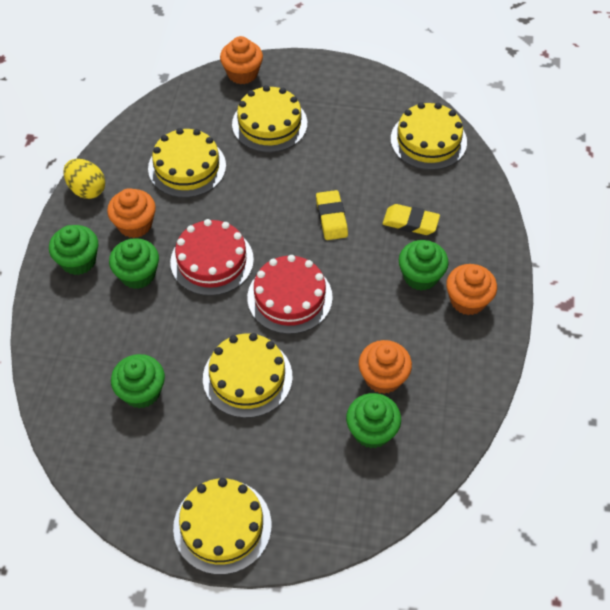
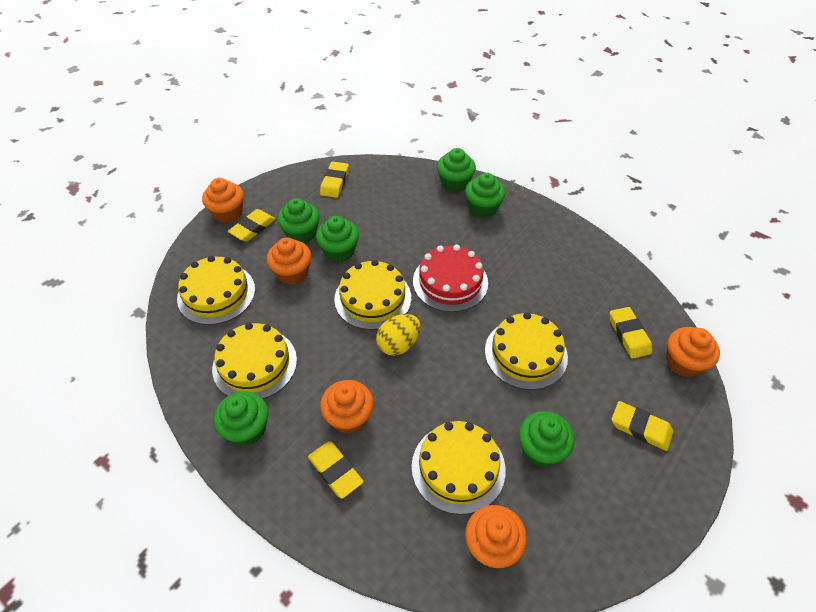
green cupcake: [49,225,98,275] [109,238,159,289] [111,354,165,408] [346,393,401,448] [399,240,449,291] = 5 -> [214,391,268,446] [277,198,320,244] [316,216,359,262] [437,148,476,192] [465,173,506,218] [519,411,575,467] = 6
orange cupcake: [107,188,156,238] [220,36,263,84] [359,340,412,394] [446,264,497,315] = 4 -> [202,178,244,223] [267,238,311,285] [320,380,374,434] [465,505,527,568] [666,327,720,377] = 5
red cake: [170,219,254,296] [247,255,333,334] = 2 -> [413,244,488,312] = 1
yellow eraser: [316,190,348,240] [383,204,440,235] = 2 -> [228,209,275,242] [308,441,364,499] [320,162,349,198] [610,307,652,359] [611,401,673,451] = 5

